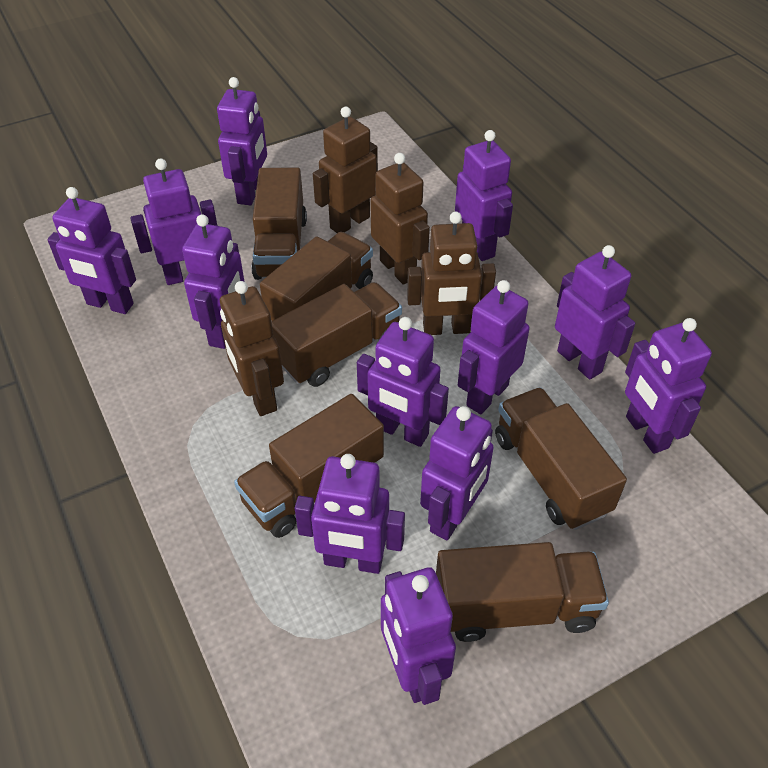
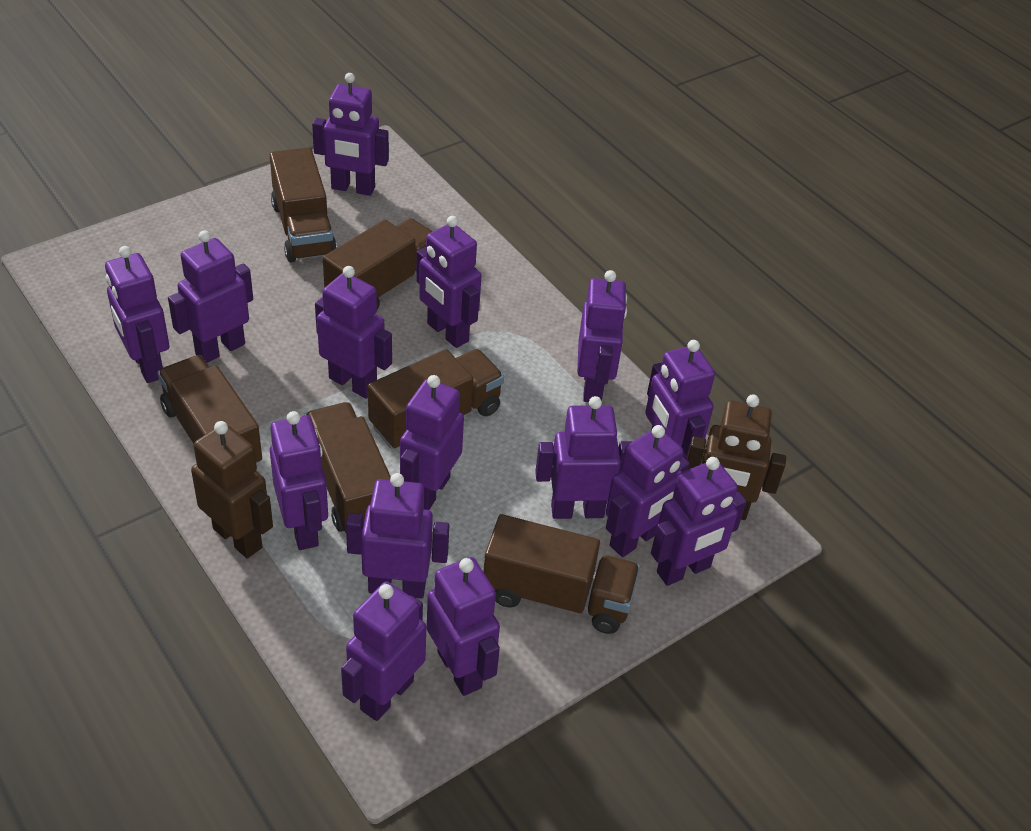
brown robot: [220,281,284,416] [313,106,378,233] [370,153,430,285] [407,211,496,335] = 4 -> [191,421,273,558] [687,394,786,520] = 2
purple robot: [47,187,136,314] [130,158,217,285] [182,214,245,349] [217,77,267,205] [295,454,405,574] [357,317,449,447] [381,567,456,705] [420,406,494,540] [455,130,513,261] [458,280,530,414] [555,245,635,379] [625,318,712,454] = 12 -> [105,246,170,383] [168,230,253,363] [270,411,328,550] [312,73,389,196] [315,266,392,399] [341,582,426,721] [346,473,449,599] [400,375,464,510] [416,216,482,348] [427,557,500,696] [535,396,633,519] [577,270,627,402] [606,425,690,557] [645,340,715,460] [651,457,746,586] = 15

